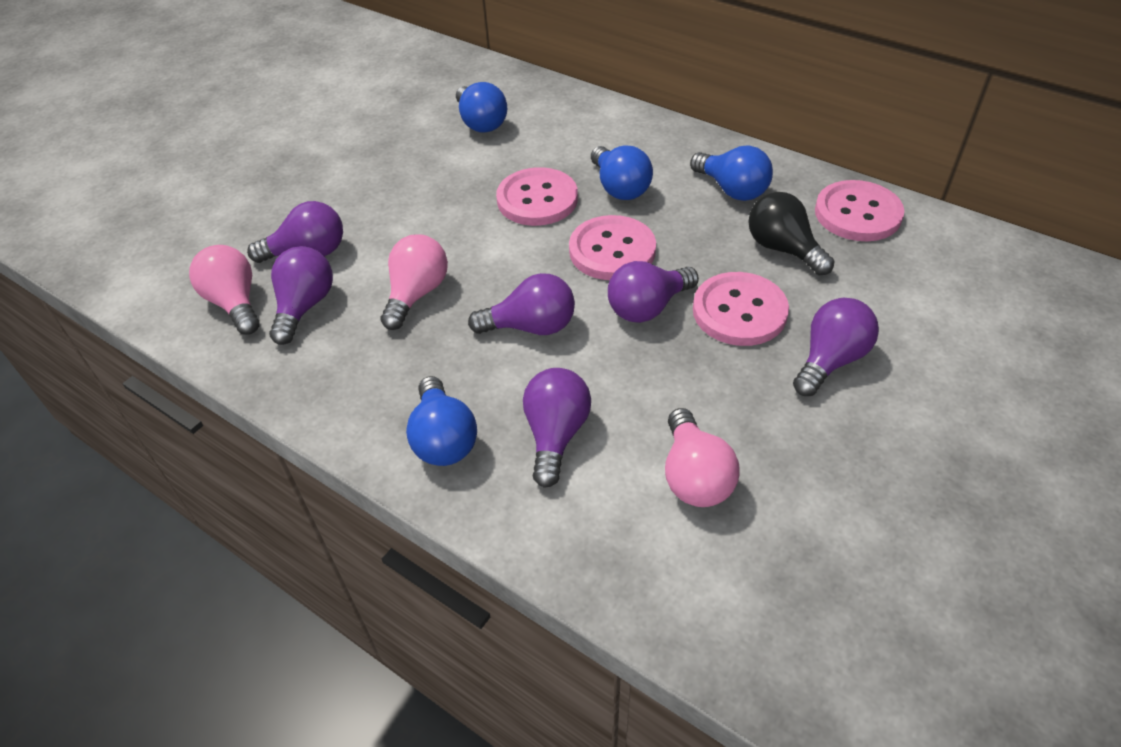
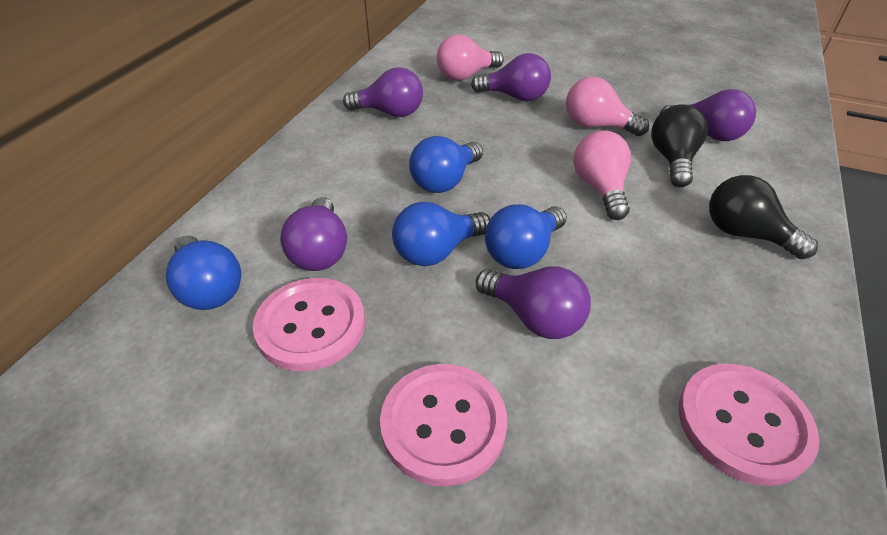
black light bulb: [748,192,834,275] = 1 -> [651,104,708,187] [709,175,818,259] = 2
pink button: [496,167,578,226] [569,215,656,280] [693,272,789,346] [815,180,904,241] = 4 -> [253,278,365,372] [380,364,507,486] [679,363,820,486] = 3
purple light bulb: [247,201,343,263] [269,246,333,345] [468,273,575,335] [523,368,591,488] [608,261,699,323] [793,298,879,396] = 6 -> [280,197,347,271] [343,67,423,117] [471,53,551,101] [476,266,591,339] [660,89,756,141] = 5

